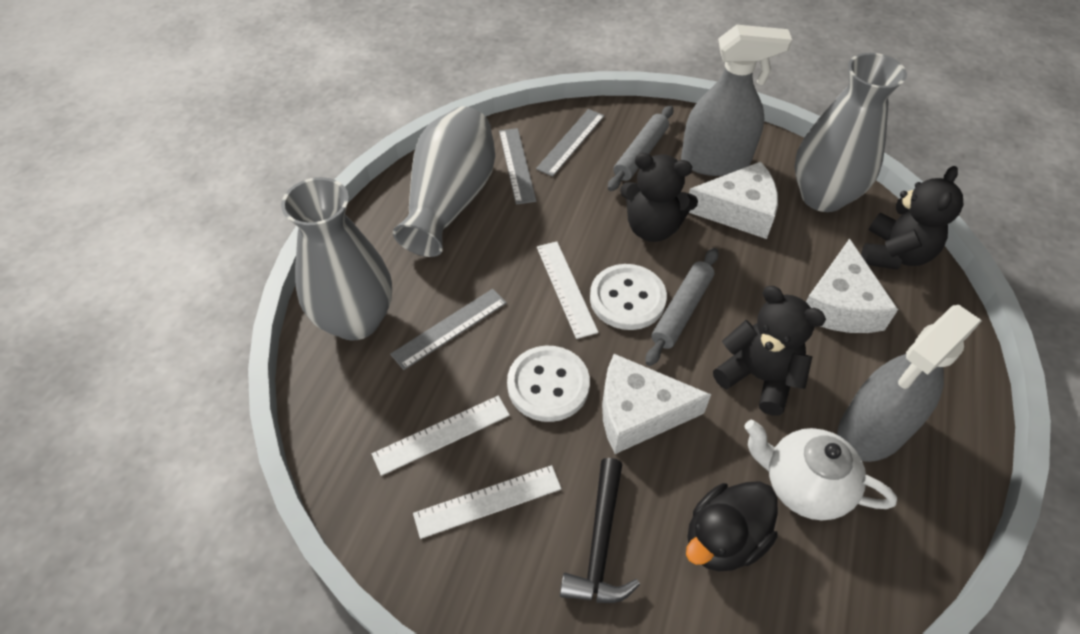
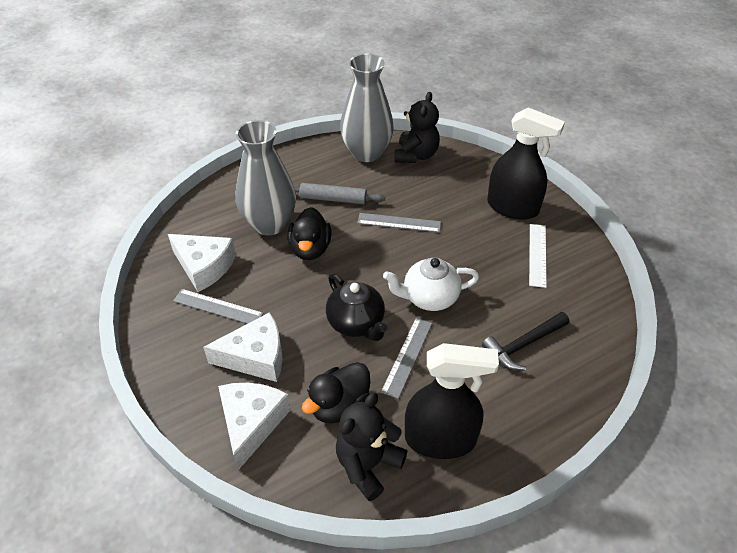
black duck: [686,481,778,571] = 1 -> [288,207,331,260] [302,362,370,424] = 2
black spray bottle: none = 0 -> [405,343,499,459] [487,108,565,220] = 2
black teapot: none = 0 -> [326,273,388,341] = 1
black teddy bear: [620,153,698,242] [713,286,826,415] [861,166,963,270] = 3 -> [336,393,407,501] [395,92,440,163] = 2
grey rolling pin: [608,105,673,191] [646,248,719,366] = 2 -> [294,183,385,204] = 1
grey spray bottle: [681,25,792,176] [837,305,982,462] = 2 -> none = 0
grey vase: [281,177,392,340] [393,106,495,257] [794,53,907,212] = 3 -> [236,120,296,235] [340,54,394,162] = 2
white button: [507,346,590,422] [590,264,667,330] = 2 -> none = 0
white ruler: [372,396,510,476] [413,465,562,539] [537,241,599,339] = 3 -> [529,224,547,288] = 1

